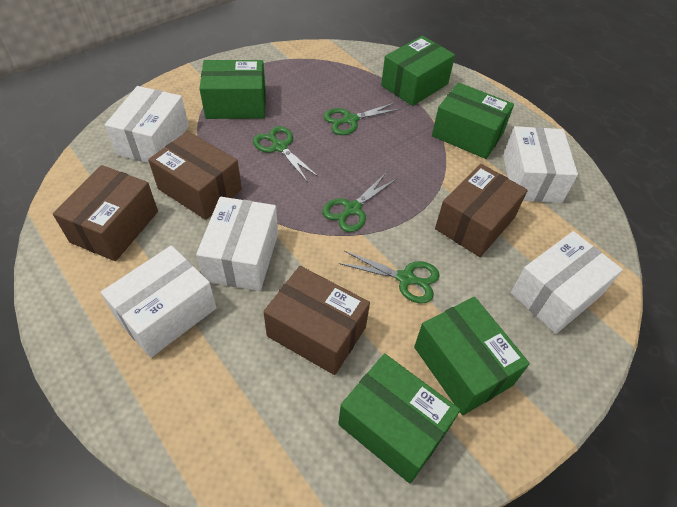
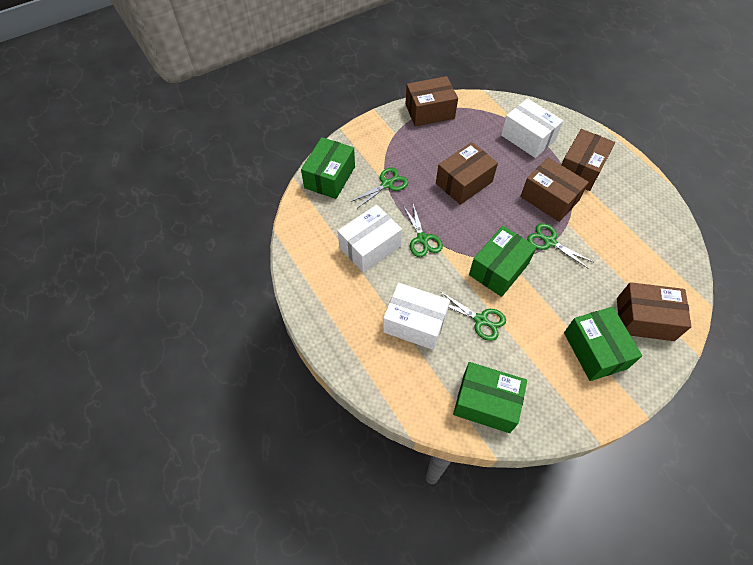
brown box: [53,165,158,261] [148,131,242,220] [263,266,370,375] [435,164,528,257] = 4 -> [405,76,458,127] [436,142,498,205] [520,157,589,222] [561,129,615,191] [617,282,692,341] = 5
green box: [199,60,266,119] [338,354,460,484] [381,36,455,106] [414,297,530,415] [432,82,514,159] = 5 -> [301,137,355,199] [453,362,527,433] [469,226,537,297] [564,307,642,381] = 4
white box: [101,245,217,357] [105,86,189,163] [196,197,278,291] [503,126,578,203] [511,231,623,334] = 5 -> [338,205,402,273] [383,283,450,350] [501,98,563,158] = 3

